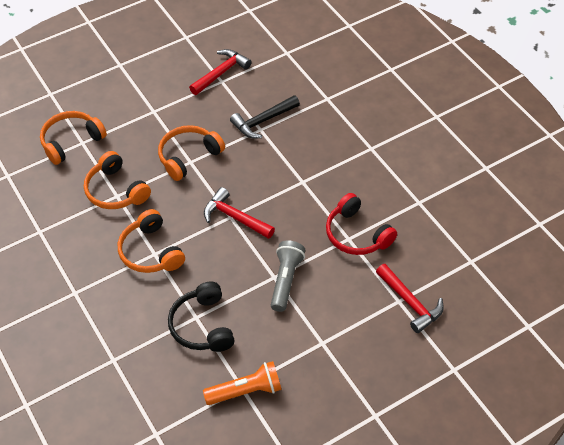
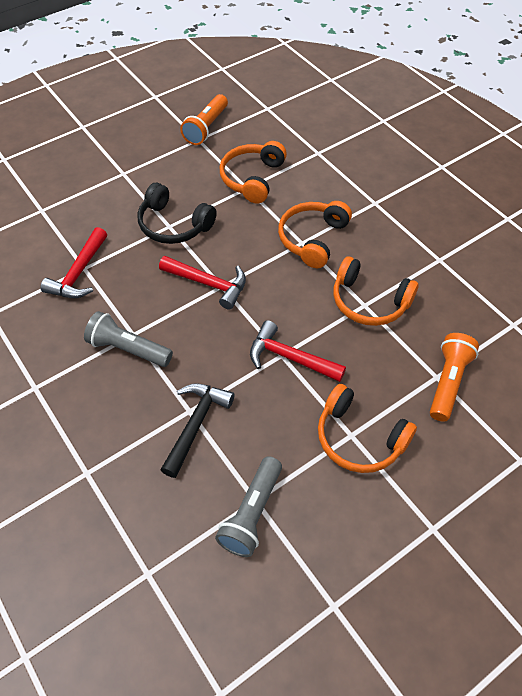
grey flashlight: [271,240,305,312] = 1 -> [84,311,173,367] [215,456,282,557] = 2
orange flashlight: [203,361,282,405] = 1 -> [180,94,228,145] [430,333,479,422] = 2
red headphones: [326,193,397,255] = 1 -> none = 0

